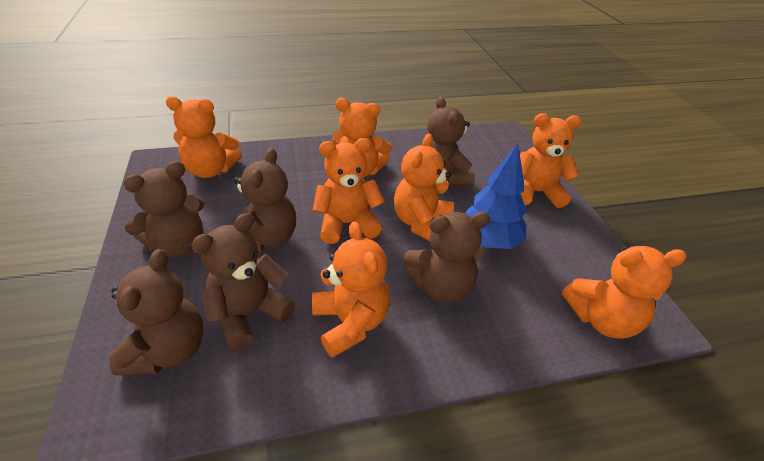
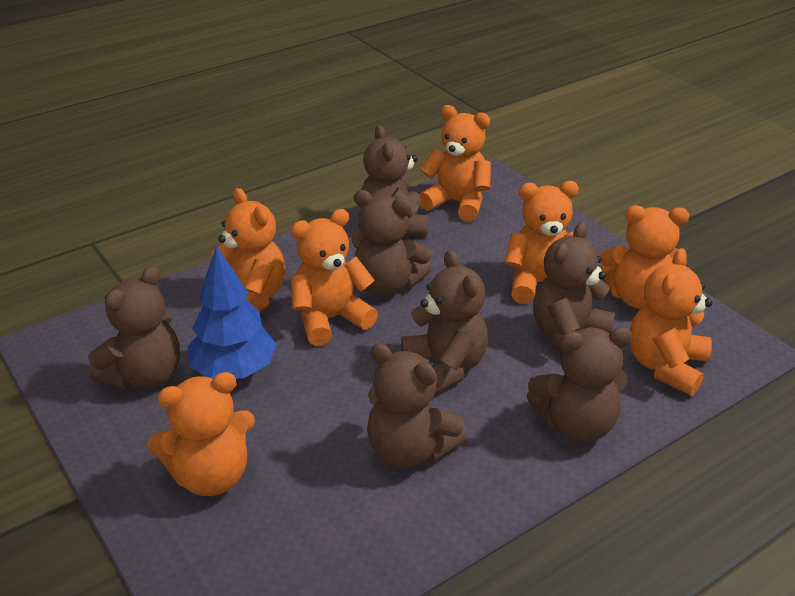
brown teddy bear: [109,249,203,375] [123,161,204,257] [191,213,295,350] [234,148,296,252] [403,212,490,303] [427,96,475,186] = 6 -> [88,266,180,390] [351,190,432,296] [361,125,428,235] [367,343,467,469] [401,250,488,395] [527,327,633,442] [533,222,615,351] = 7

